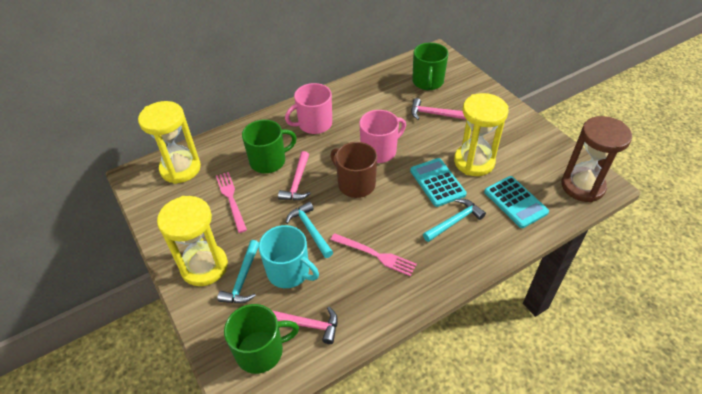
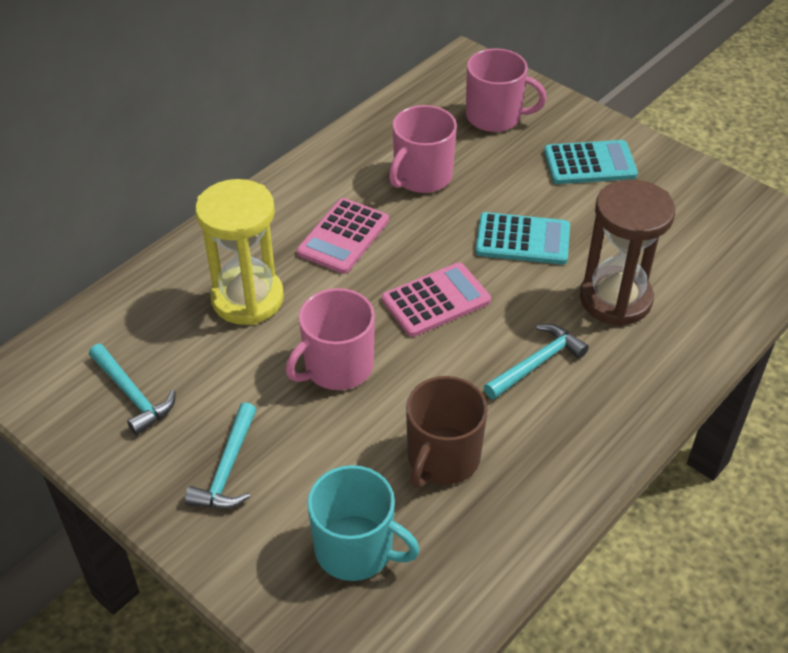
green mug: [224,304,299,374] [242,120,297,173] [412,43,449,90] = 3 -> none = 0
pink calculator: none = 0 -> [297,198,389,274] [382,262,491,337] = 2
pink fork: [216,172,247,233] [330,233,417,276] = 2 -> none = 0
pink hammer: [273,307,338,344] [278,151,311,201] [411,98,467,120] = 3 -> none = 0
pink mug: [285,83,332,134] [359,110,406,163] = 2 -> [286,288,375,390] [389,105,457,193] [466,48,547,132] = 3
yellow hourglass: [138,101,201,184] [157,196,228,286] [454,93,509,176] = 3 -> [195,179,284,325] = 1

